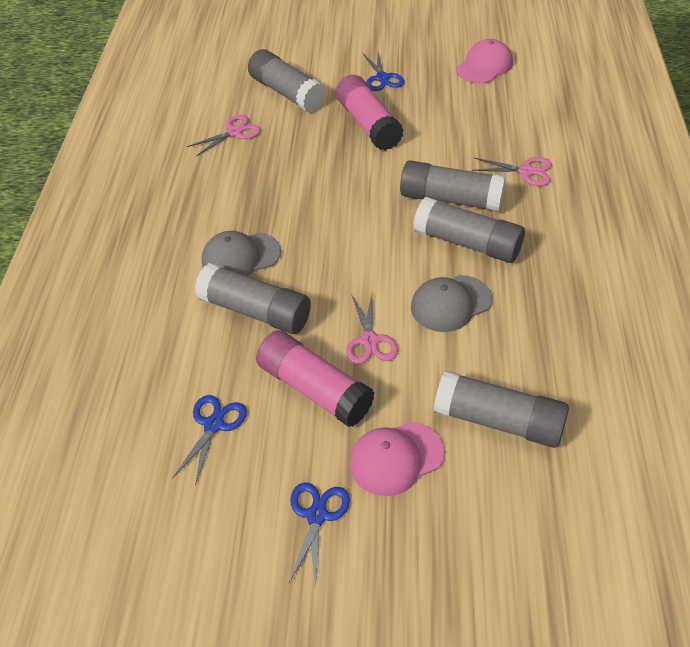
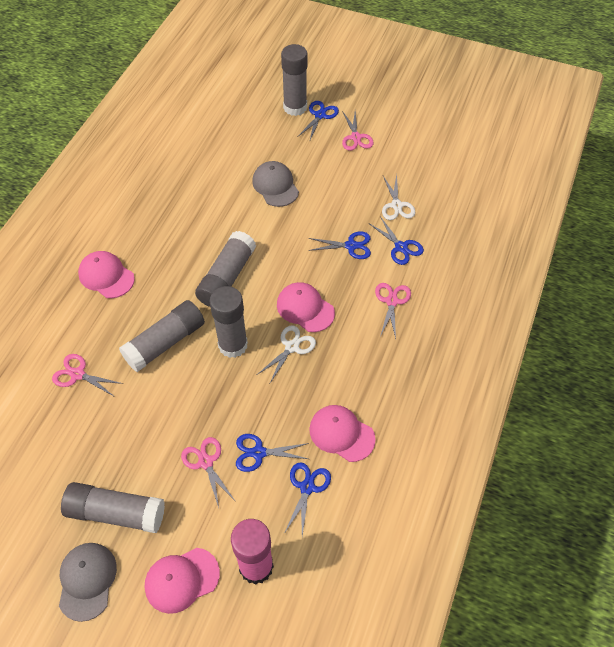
blue scissors: [172,395,247,486] [289,482,350,588] [363,52,404,91] = 3 -> [236,434,309,472] [284,462,331,536] [297,101,339,140] [308,231,371,259] [370,218,424,265] = 5
pink cap: [349,422,444,496] [456,39,513,83] = 2 -> [78,251,135,298] [145,548,220,614] [277,282,335,332] [309,405,376,462] = 4
pink glue stick: [256,330,374,427] [336,75,404,150] = 2 -> [231,519,274,585] = 1
pink scissors: [187,115,261,156] [346,294,398,364] [472,157,552,186] = 3 -> [52,354,123,397] [181,437,234,508] [342,111,374,151] [375,283,411,339] = 4
white scissors: none = 0 -> [257,325,316,383] [382,174,415,220] = 2

